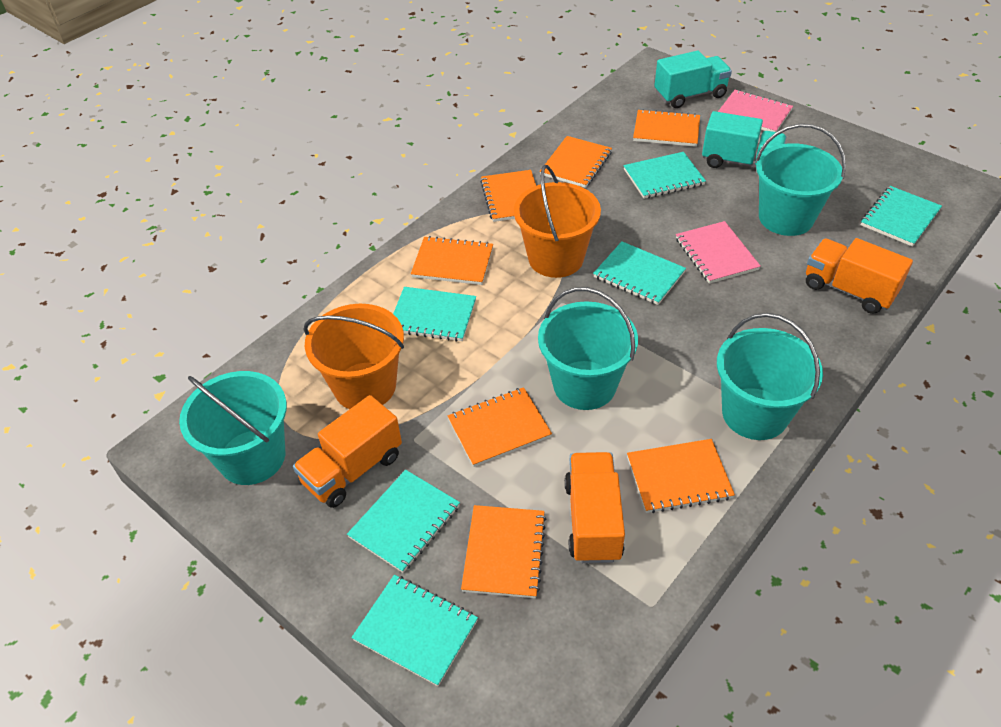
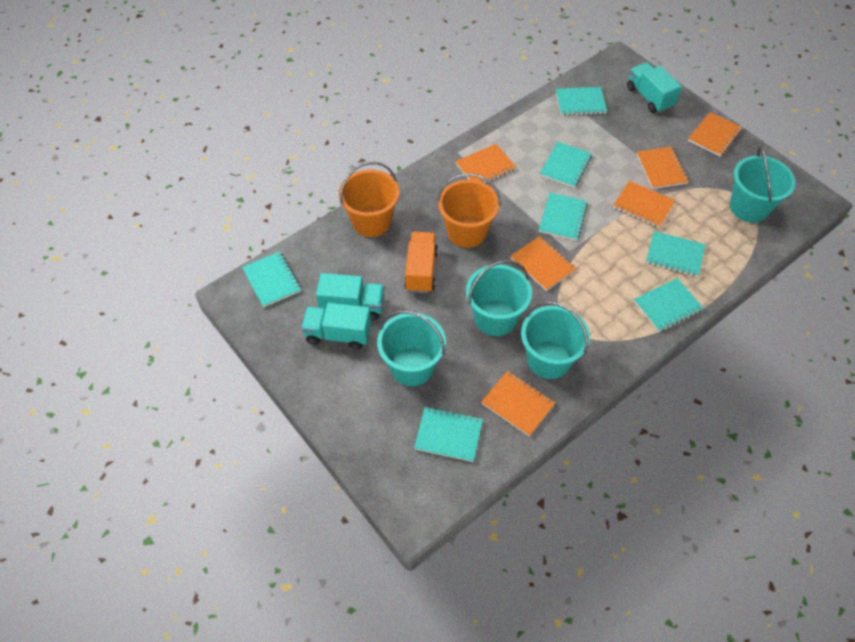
orange notebook: [411,236,493,285] [448,387,552,467] [461,505,546,598] [480,170,536,222] [540,136,612,188] [627,439,735,513] [633,109,700,147] = 7 -> [455,144,516,183] [481,371,555,436] [510,236,576,291] [613,181,675,228] [637,146,689,189] [688,112,743,157] = 6
orange truck: [293,395,402,508] [565,452,625,563] [806,238,913,314] = 3 -> [404,232,438,293] = 1
pink notebook: [676,221,761,284] [718,90,793,132] = 2 -> none = 0
turquoise notebook: [347,470,460,573] [351,575,478,686] [393,287,476,342] [593,241,686,305] [623,152,706,199] [861,186,942,247] = 6 -> [242,252,301,308] [414,407,483,462] [539,193,588,241] [540,142,592,188] [556,87,607,116] [634,278,703,332] [646,231,706,277] = 7
turquoise truck: [654,51,732,108] [702,111,787,168] = 2 -> [301,303,371,350] [316,273,385,320] [627,62,682,113] = 3

